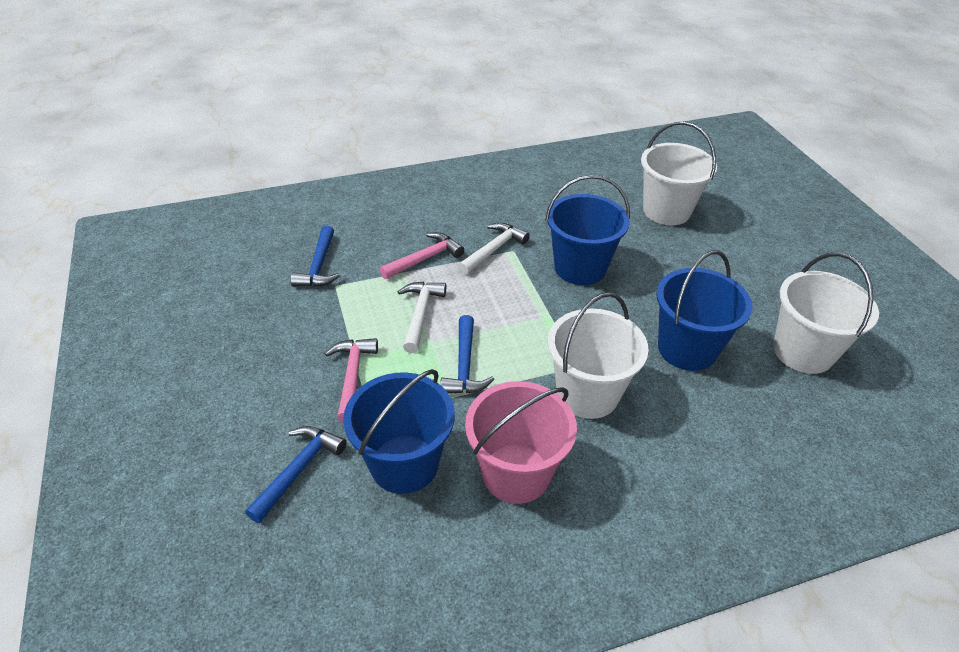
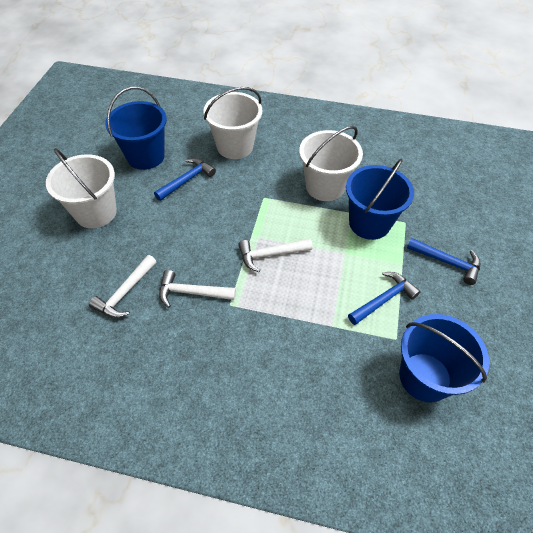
pink bucket: [465,381,577,504] = 1 -> none = 0
pink hammer: [325,338,378,423] [379,232,464,279] = 2 -> none = 0
white hammer: [398,282,446,353] [458,223,530,275] = 2 -> [89,255,157,318] [159,270,236,308] [238,239,313,272] = 3

